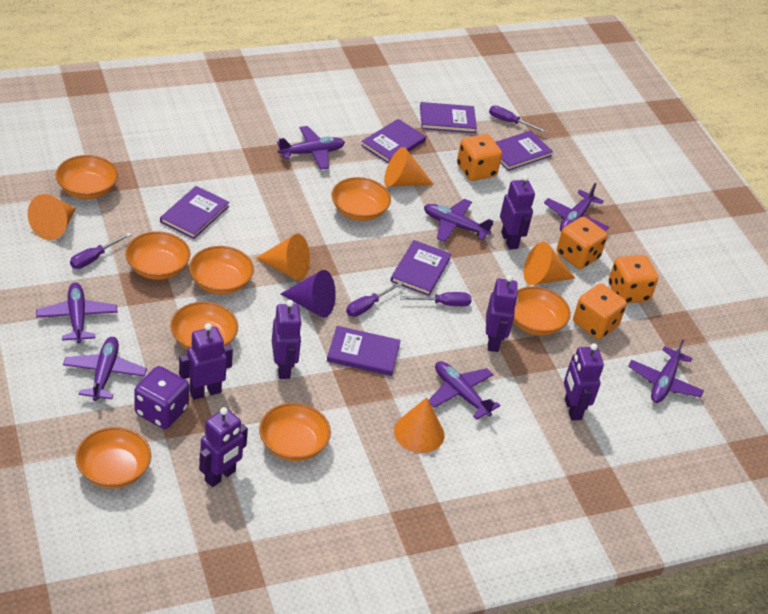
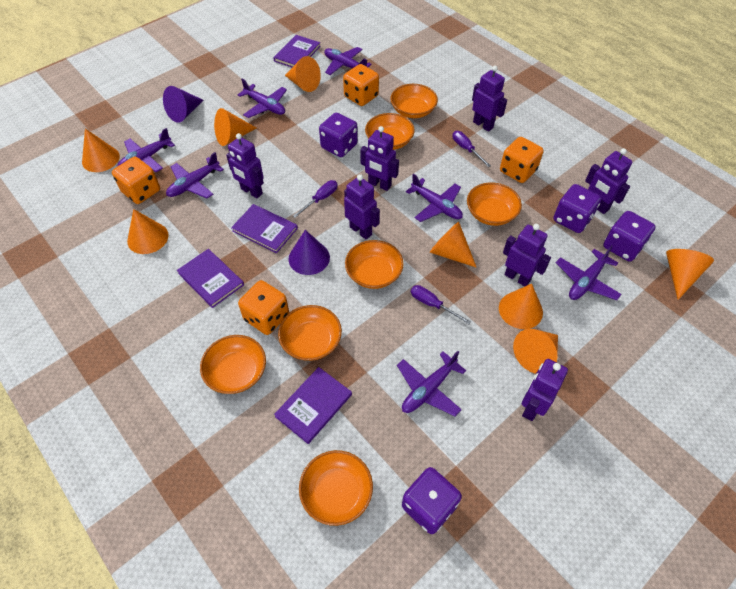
orange bowl: [56,155,118,199] [76,427,151,488] [125,231,190,280] [170,302,238,350] [189,246,254,294] [259,403,331,461] [332,177,391,221] [513,286,571,336] = 8 -> [200,335,266,394] [278,305,342,361] [299,450,373,526] [345,240,404,289] [365,113,415,150] [390,84,438,118] [467,182,522,226] = 7
orange cone: [28,194,76,240] [256,234,310,280] [384,147,434,187] [394,397,445,453] [524,242,575,285] = 5 -> [82,128,120,172] [127,209,169,254] [214,108,256,146] [285,56,321,92] [430,222,477,268] [499,284,543,329] [513,329,558,373] [666,249,714,300] = 8
purple book: [160,186,229,239] [327,326,401,376] [361,119,426,164] [390,240,451,296] [420,102,477,133] [495,131,553,171] = 6 -> [177,249,244,308] [231,204,298,253] [273,35,321,67] [274,367,352,444] = 4
purple cone: [281,270,336,318] = 1 -> [163,86,203,123] [288,230,330,275] = 2
purple dice: [134,366,189,429] = 1 -> [319,113,358,157] [402,467,462,534] [553,184,601,233] [603,211,656,262] = 4
purple robot: [179,323,233,400] [199,407,248,487] [272,300,302,379] [486,275,518,352] [500,175,535,249] [564,343,604,420] = 6 -> [226,133,264,198] [344,174,380,239] [360,126,399,191] [472,66,507,132] [503,224,551,286] [522,359,568,421] [585,148,632,214] = 7
purple screwdriver: [70,233,131,269] [346,281,403,317] [400,292,471,306] [489,105,547,133] = 4 -> [293,180,338,218] [411,285,471,324] [453,131,491,167] = 3

